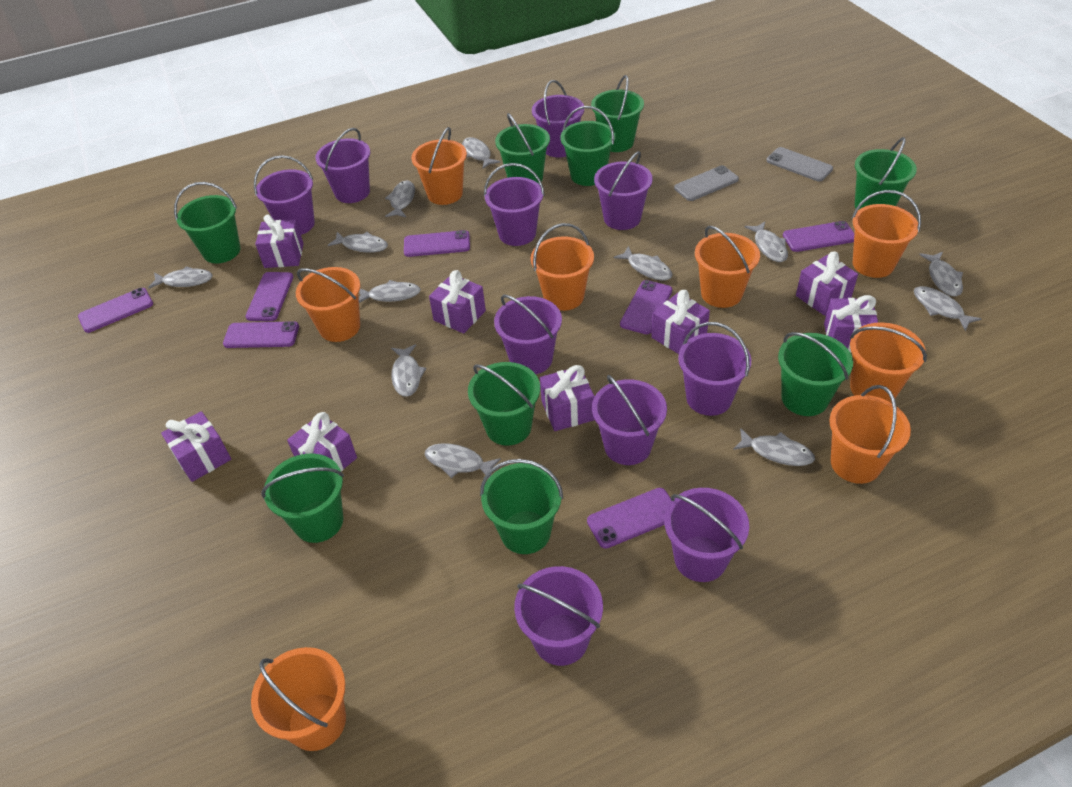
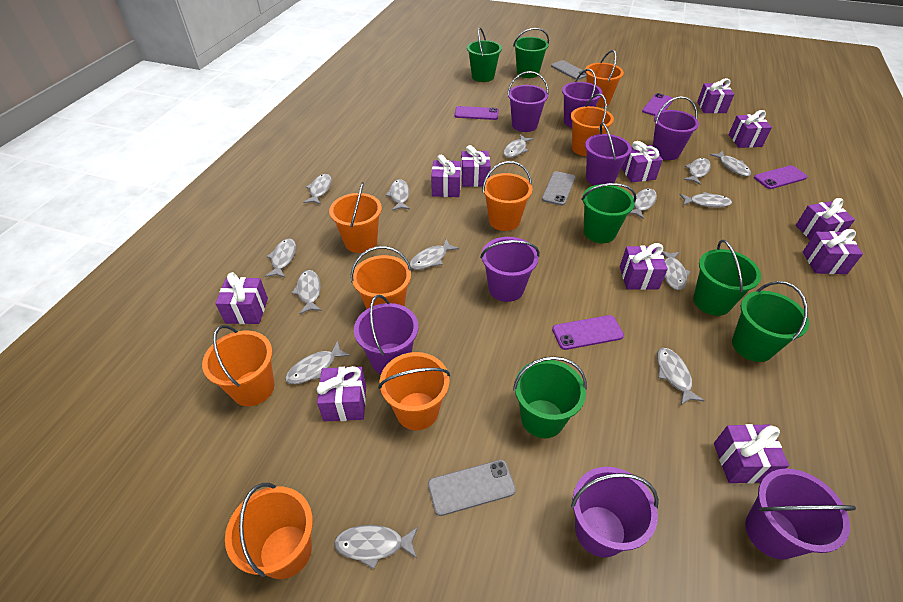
green bucket: [174,182,241,264] [261,453,344,543] [468,362,540,446] [480,459,563,554] [495,113,550,184] [560,106,615,186] [591,75,644,152] [778,332,853,416] [855,137,917,209] = 9 -> [467,27,502,82] [513,28,549,78] [513,356,587,438] [581,183,636,243] [693,239,761,316] [732,281,809,362] = 6
grey fish: [148,266,212,289] [328,232,388,253] [359,280,421,303] [385,180,415,217] [391,344,426,397] [425,443,501,478] [462,137,500,169] [614,246,673,281] [733,428,815,466] [745,222,788,262] [914,286,982,331] [919,252,963,296] = 12 -> [265,239,296,278] [285,341,350,384] [292,270,322,314] [303,174,332,205] [334,525,418,569] [386,179,410,211] [410,239,459,270] [504,135,534,158] [630,188,657,219] [657,348,705,405] [662,251,691,290] [680,192,732,208] [683,158,711,185] [710,150,751,176] = 14
grey phone: [674,165,739,201] [766,147,833,182] = 2 -> [428,460,516,516] [542,171,575,206] [551,60,587,80] = 3
purple bucket: [254,155,315,235] [315,128,370,203] [484,163,545,246] [494,295,562,374] [514,566,603,666] [532,80,584,157] [592,375,667,465] [594,151,653,230] [664,488,749,582] [678,322,751,416] = 10 -> [354,295,418,374] [480,237,540,302] [507,71,549,132] [562,69,603,128] [571,467,659,557] [585,122,632,185] [653,96,699,160] [745,468,856,560] = 8
purple gift: [161,411,231,482] [255,214,304,268] [287,412,357,472] [429,270,486,334] [540,365,595,431] [651,290,710,354] [796,251,858,316] [824,295,878,353] = 8 -> [215,272,268,324] [317,366,366,421] [431,154,461,197] [461,145,491,187] [620,243,668,290] [621,141,663,182] [697,78,734,113] [714,424,789,484] [728,110,772,148] [795,198,855,240] [803,229,863,274] = 11
purple phone: [78,288,153,333] [223,321,299,348] [245,272,293,321] [404,230,470,257] [587,488,671,548] [620,280,672,334] [783,221,854,252] = 7 -> [454,106,499,120] [552,315,624,350] [642,93,673,116] [754,165,807,189] = 4

